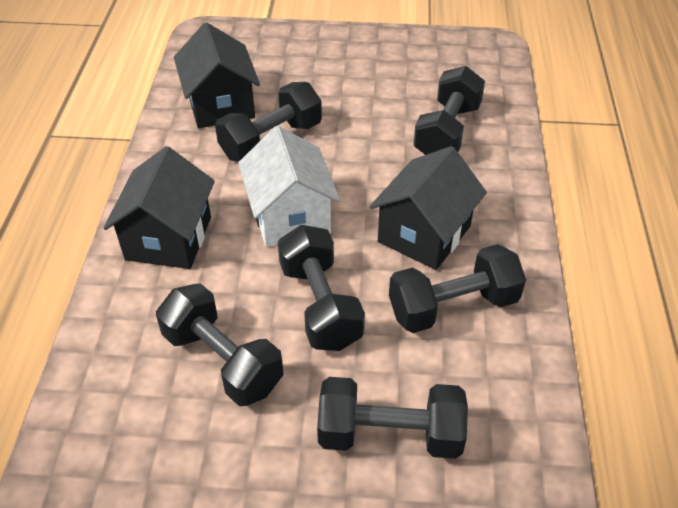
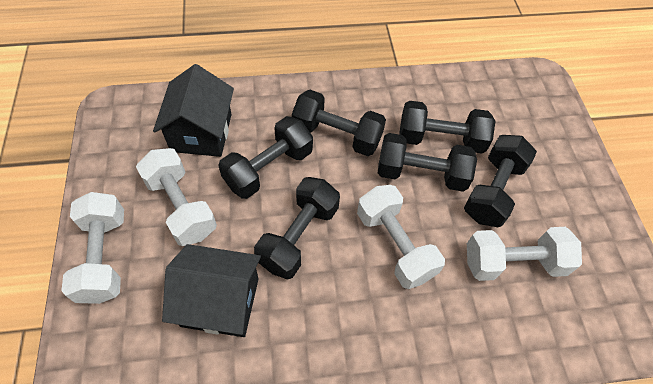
black house: [104,146,215,269] [174,22,260,128] [369,146,487,270] = 3 -> [153,64,234,157] [162,244,261,337] = 2
white dumbbell: none = 0 -> [61,192,124,304] [136,148,217,246] [357,185,445,289] [467,227,582,281] = 4
white house: [238,126,340,247] = 1 -> none = 0

